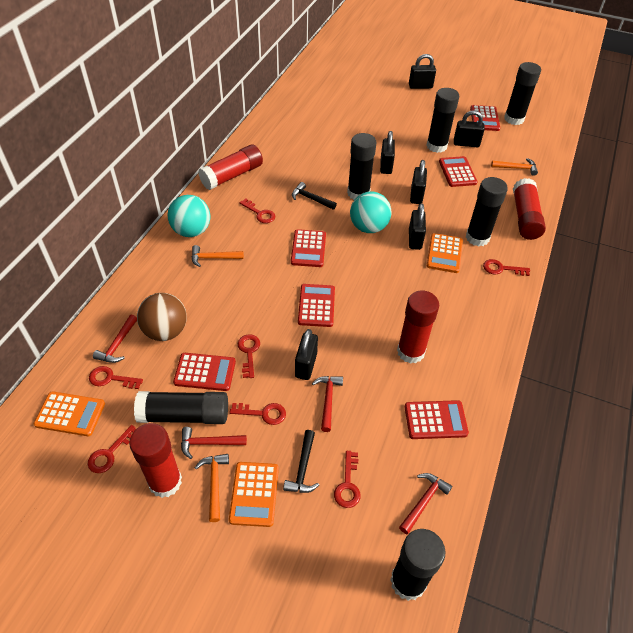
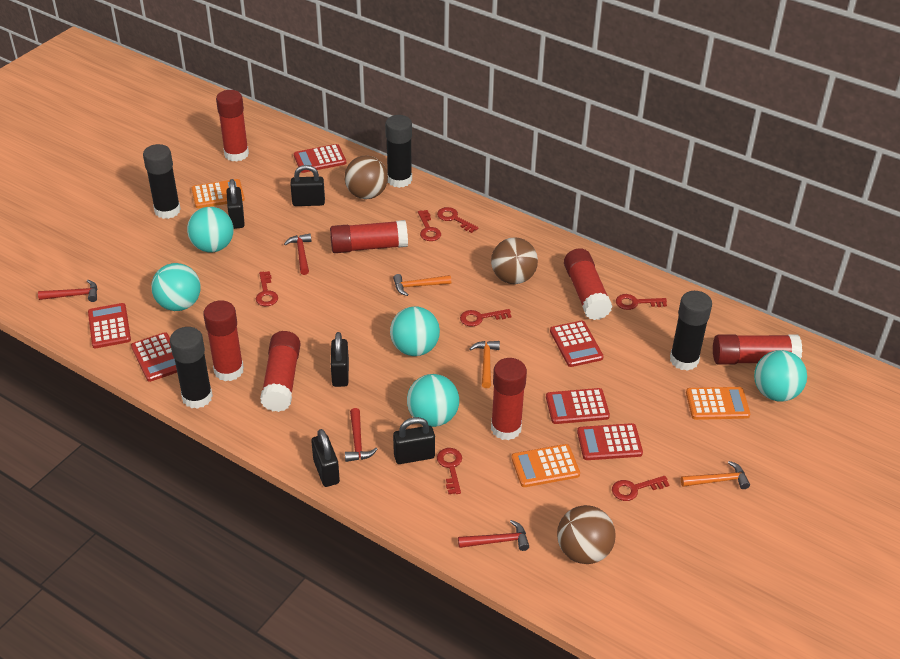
black glue stick: [134,391,228,424] [347,133,377,200] [390,529,446,601] [426,88,459,153] [466,177,508,246] [504,62,541,125] = 6 -> [143,144,181,219] [170,327,213,409] [385,115,412,188] [670,291,712,371] = 4
black hammer: [283,430,319,493] [292,182,337,210] = 2 -> none = 0
black padlock: [295,329,318,380] [380,131,395,174] [409,54,436,89] [409,203,426,250] [410,160,427,204] [454,110,485,147] = 6 -> [226,179,245,229] [291,165,325,206] [311,429,340,487] [331,332,349,387] [393,417,435,464] = 5
brown ball: [137,293,187,341] = 1 -> [345,156,388,199] [491,237,538,284] [557,505,616,564] = 3
red glue stick: [129,423,182,498] [198,145,263,190] [397,290,439,364] [513,178,546,240] = 4 -> [203,300,244,381] [216,90,249,162] [260,331,301,412] [330,220,408,253] [491,358,527,440] [564,248,613,320] [713,334,802,365] = 7
turquoise ball: [168,195,210,237] [350,191,391,233] = 2 -> [151,263,201,311] [187,207,234,252] [390,307,440,356] [407,374,459,427] [754,350,807,402] = 5

